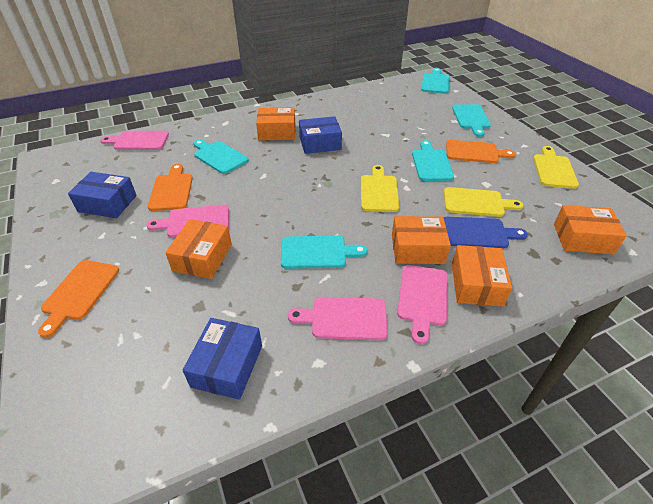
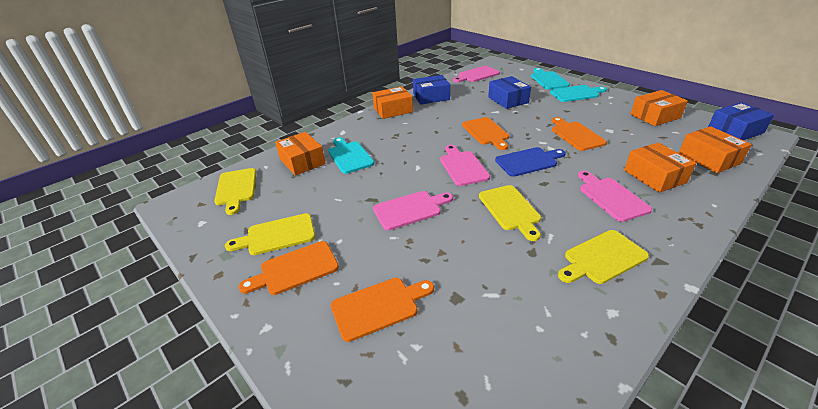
orange cutting board: [38,260,119,338] [148,164,193,211] [446,140,515,163] = 3 -> [239,241,339,295] [330,278,434,342] [462,117,509,150] [552,117,607,151] = 4
turquoise cutting board: [194,140,249,174] [281,236,367,269] [412,140,454,181] [421,68,449,94] [452,104,491,137] = 5 -> [328,137,374,174] [531,68,570,89] [550,85,607,102] = 3
yellow cutting board: [361,165,399,212] [444,187,524,217] [533,146,579,189] = 3 -> [214,168,256,215] [225,213,315,255] [479,185,541,241] [558,230,649,284] = 4

